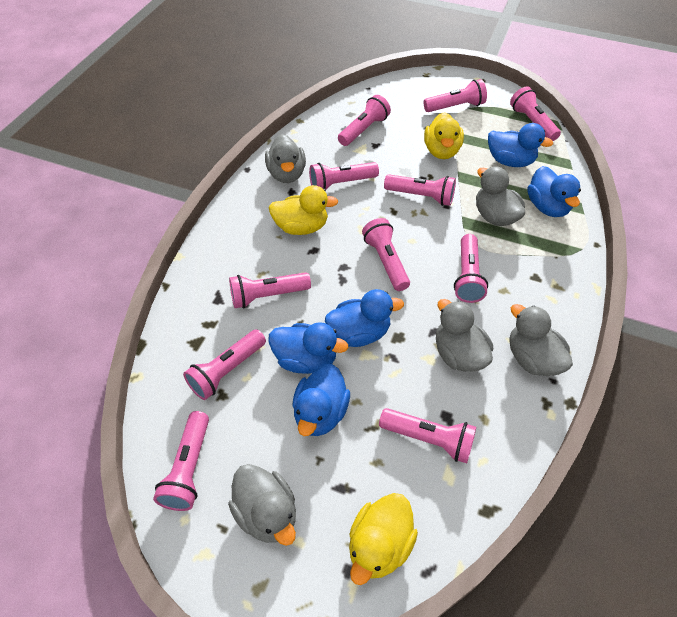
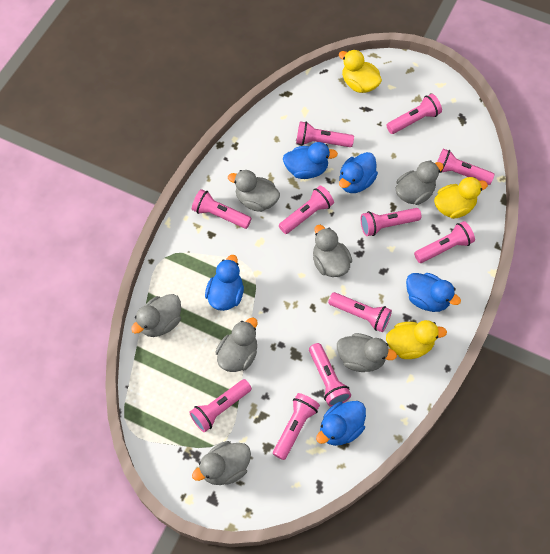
grey duck: [228,464,296,546] [265,134,306,183] [436,299,493,372] [476,166,525,226] [510,304,573,376] = 5 -> [131,294,181,337] [192,441,251,485] [215,317,258,372] [228,170,280,212] [313,225,352,277] [337,333,397,372] [396,160,444,205] = 7

